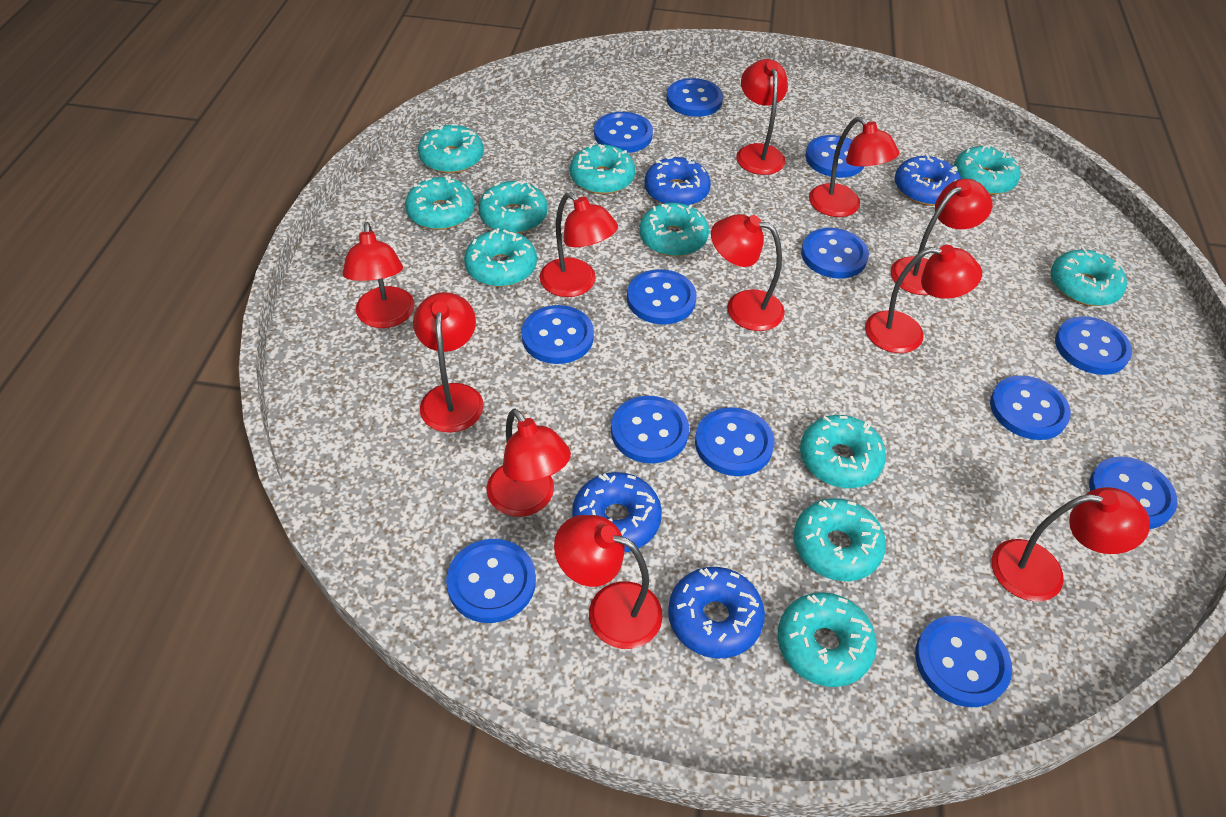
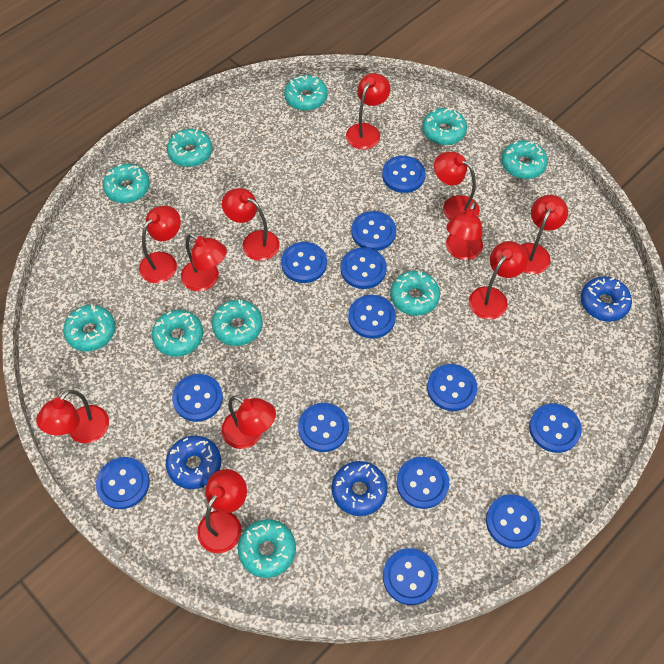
blue donut: [572,472,662,552] [644,156,711,206] [668,567,765,659] [895,154,961,206] = 4 -> [166,436,221,489] [332,461,388,516] [581,276,632,322] = 3
turquoise donut: [405,175,475,230] [418,124,484,173] [464,228,537,287] [478,181,547,234] [570,144,636,194] [639,203,709,257] [778,592,877,687] [794,498,886,581] [800,415,886,488] [954,144,1021,195] [1051,247,1127,306] = 11 -> [63,305,115,351] [103,163,150,203] [152,310,203,357] [167,129,212,167] [212,299,263,346] [238,519,296,578] [284,75,328,111] [390,271,440,316] [422,108,467,145] [501,140,548,179] = 10

